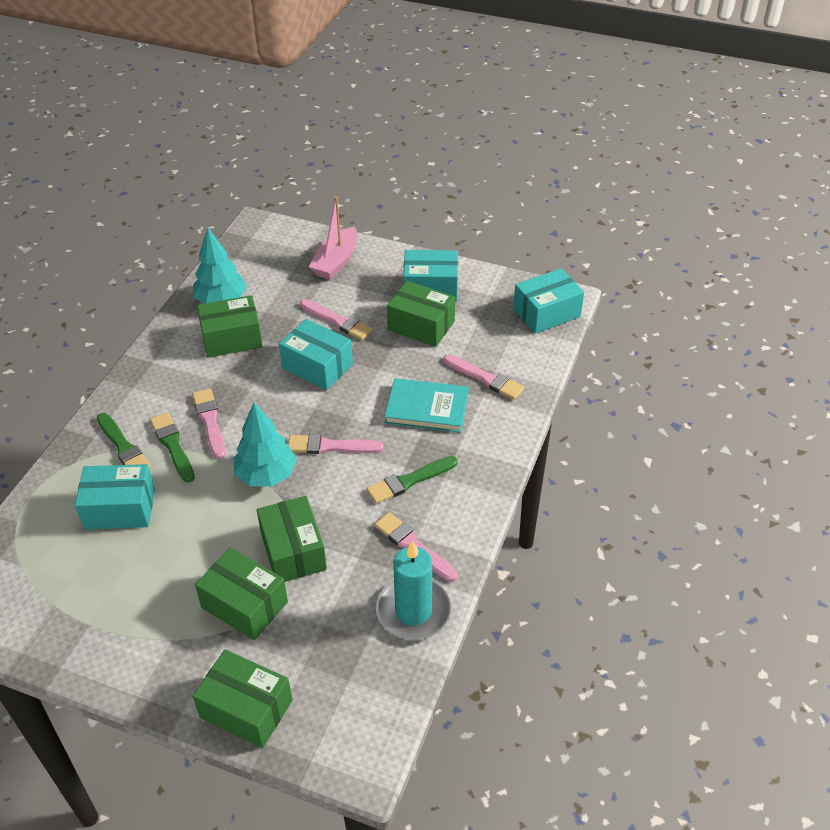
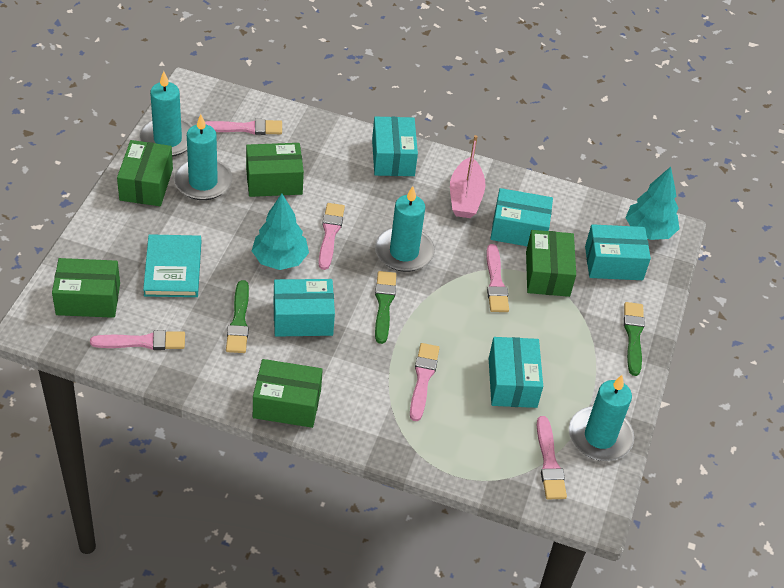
pink brush: [192,388,226,459] [288,434,384,454] [300,299,373,340] [374,512,457,582] [444,354,525,400] = 5 -> [90,330,185,350] [205,119,282,135] [318,203,345,270] [410,343,440,421] [486,244,509,312] [537,416,567,499] = 6
turquoise box: [75,464,155,530] [279,319,353,390] [403,250,458,301] [513,268,584,334] = 4 -> [274,279,335,337] [372,117,418,176] [489,337,543,408] [490,188,553,246] [585,224,651,280] = 5
turquoise candle: [376,540,451,640] = 1 -> [139,71,193,157] [174,114,232,200] [375,186,435,272] [569,375,634,461] = 4

